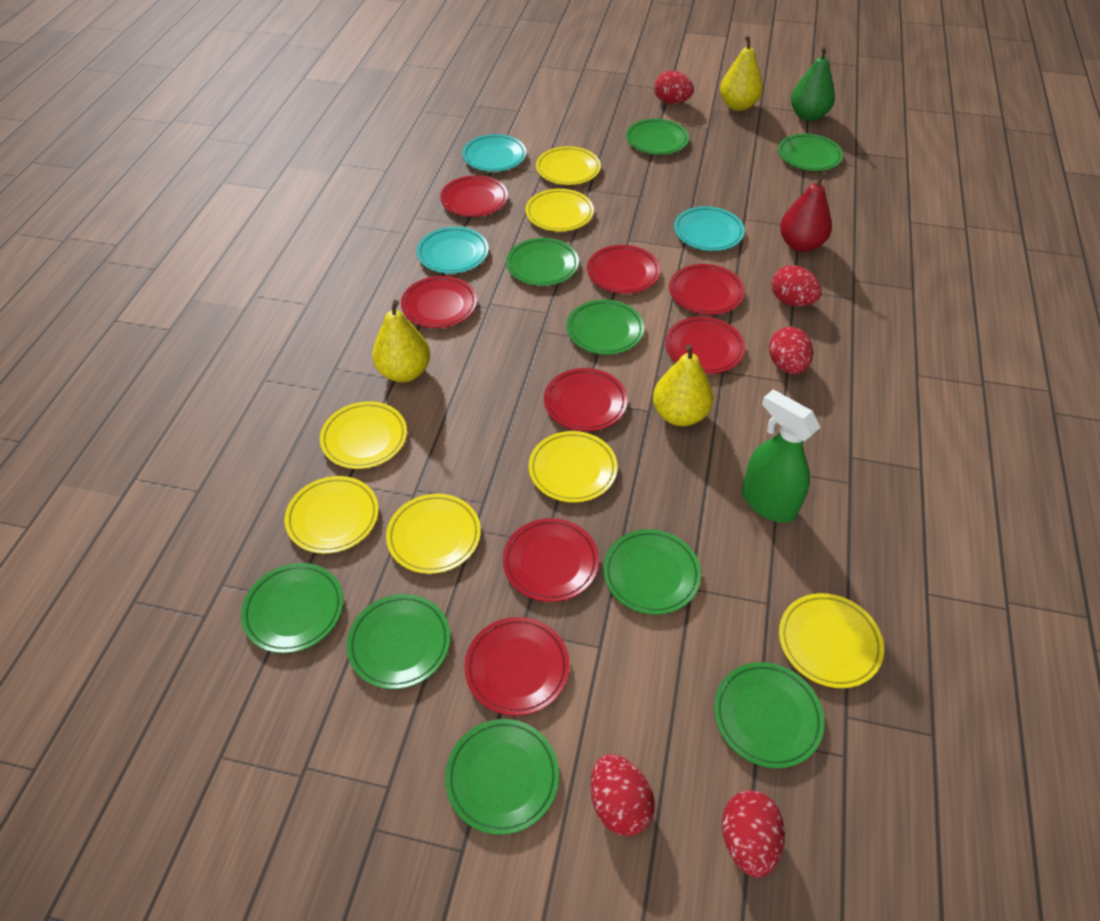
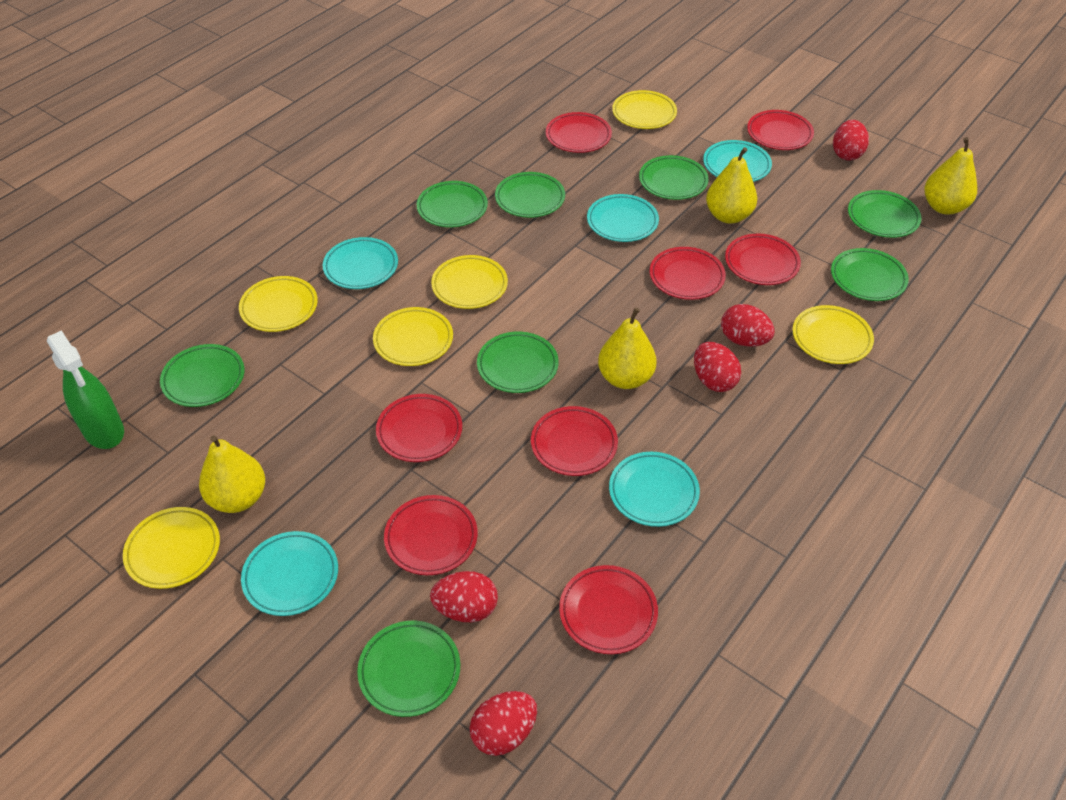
green pear: [791,46,835,121] = 1 -> none = 0
green plate: [241,563,343,653] [347,594,450,689] [445,719,559,835] [506,238,579,286] [567,300,644,355] [603,529,701,615] [626,119,689,155] [714,662,824,768] [778,134,843,171] = 9 -> [160,344,244,407] [357,621,460,717] [417,181,488,227] [477,332,559,393] [495,172,565,218] [639,155,709,200] [831,248,909,301] [848,190,922,238] = 8
red pear: [780,172,832,252] = 1 -> none = 0
turquoise plate: [417,227,489,274] [462,134,526,172] [674,206,745,251] = 3 -> [241,531,338,616] [323,237,398,289] [587,194,659,242] [609,452,700,527] [703,140,772,182] = 5
yellow pear: [372,300,430,382] [653,344,713,426] [720,35,763,111] = 3 -> [199,435,265,513] [598,308,657,389] [706,147,757,224] [924,137,977,215] = 4
yellow plate: [285,476,379,554] [320,401,407,469] [386,494,481,574] [525,189,594,232] [529,431,618,503] [536,146,601,185] [779,593,884,688] = 7 -> [123,507,220,589] [239,276,318,332] [373,307,453,366] [431,255,508,309] [612,90,677,129] [793,305,874,364] = 6

